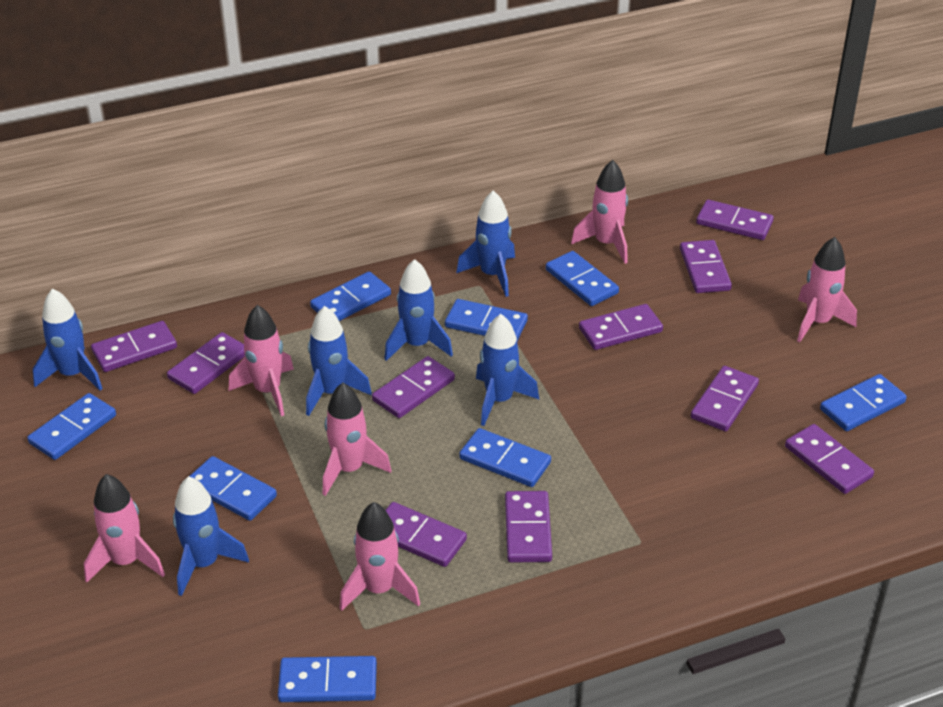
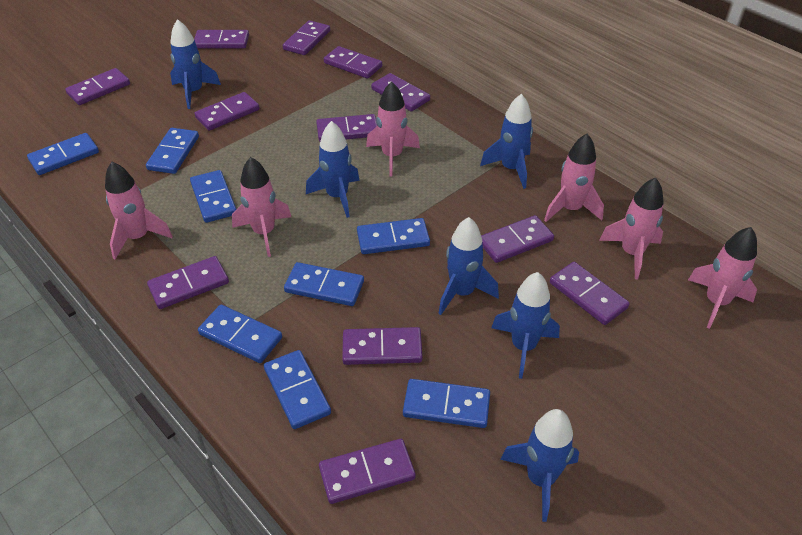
purple domino: [91,321,177,372] [167,332,245,394] [372,356,455,418] [386,502,467,567] [505,491,552,562] [579,304,663,350] [680,240,732,293] [691,366,759,432] [696,200,774,240] [785,424,874,494] = 10 -> [65,68,130,105] [147,256,229,309] [194,30,249,48] [194,92,259,131] [283,20,330,55] [316,114,377,141] [319,439,416,504] [324,46,382,79] [342,327,423,365] [371,73,430,111] [481,215,554,263] [550,262,629,325] = 12

